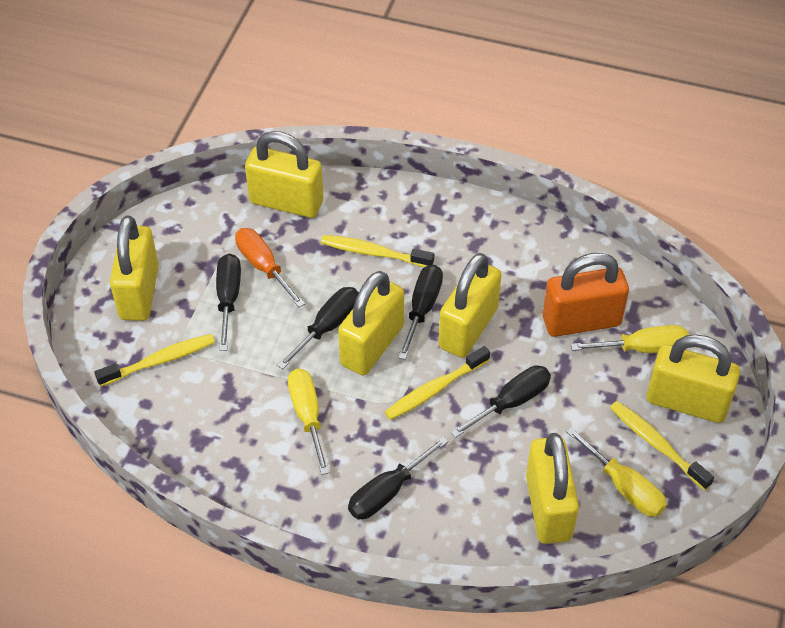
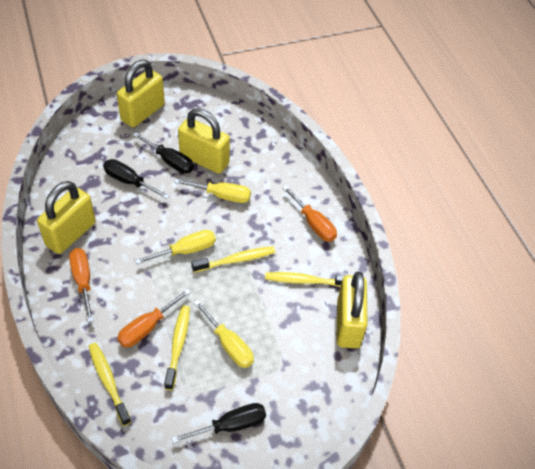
black screwdriver: [216,254,241,351] [277,287,359,369] [348,436,449,519] [398,265,443,360] [450,365,551,438] = 5 -> [103,159,170,199] [133,132,194,174] [171,403,266,444] = 3
orange padlock: [543,253,629,337] = 1 -> none = 0
orange screwdriver: [235,228,305,307] = 1 -> [69,248,94,322] [117,288,191,347] [282,185,337,242] = 3
yellow padlock: [110,216,159,321] [245,131,323,218] [338,271,404,375] [439,253,502,358] [526,433,579,544] [647,334,740,423] = 6 -> [37,181,96,254] [117,60,165,127] [178,108,230,174] [337,272,367,349] = 4

